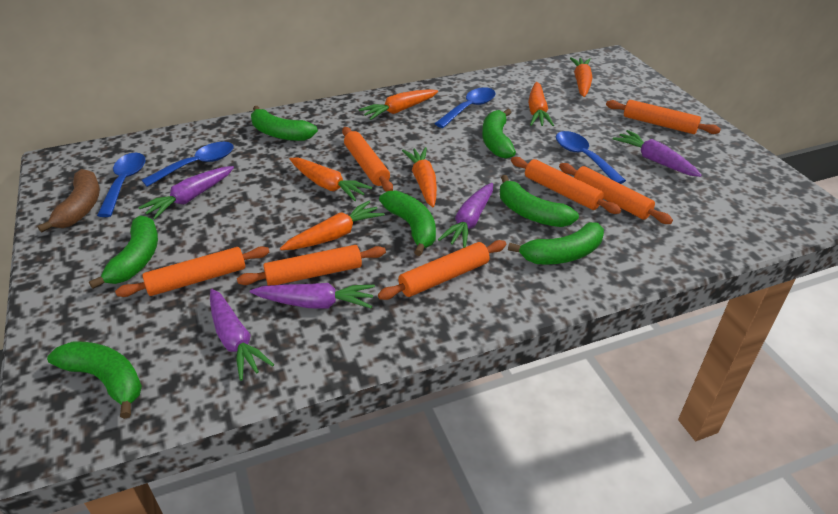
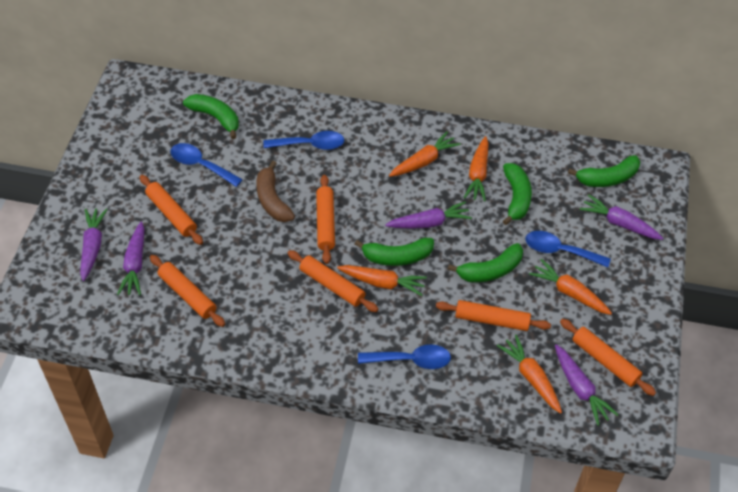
green banana: [47,341,142,419] [89,215,158,289] [251,106,318,141] [379,191,436,256] [482,109,516,159] [500,175,579,227] [508,222,604,265] = 7 -> [183,94,239,139] [355,238,434,266] [448,243,523,282] [503,163,532,225] [568,155,640,187] = 5
orange carrot: [280,201,385,250] [290,158,372,201] [359,89,438,120] [402,147,437,207] [528,82,554,126] [570,57,593,97] = 6 -> [337,265,427,296] [389,132,461,177] [464,136,489,202] [497,335,562,414] [529,259,612,315] = 5
orange rolling pin: [115,246,269,297] [237,245,386,285] [342,127,393,192] [378,240,506,300] [511,157,621,214] [559,163,673,224] [606,100,721,134] = 7 -> [140,175,203,245] [150,255,225,327] [288,250,378,312] [316,175,335,264] [436,300,551,331] [560,318,656,396] = 6

